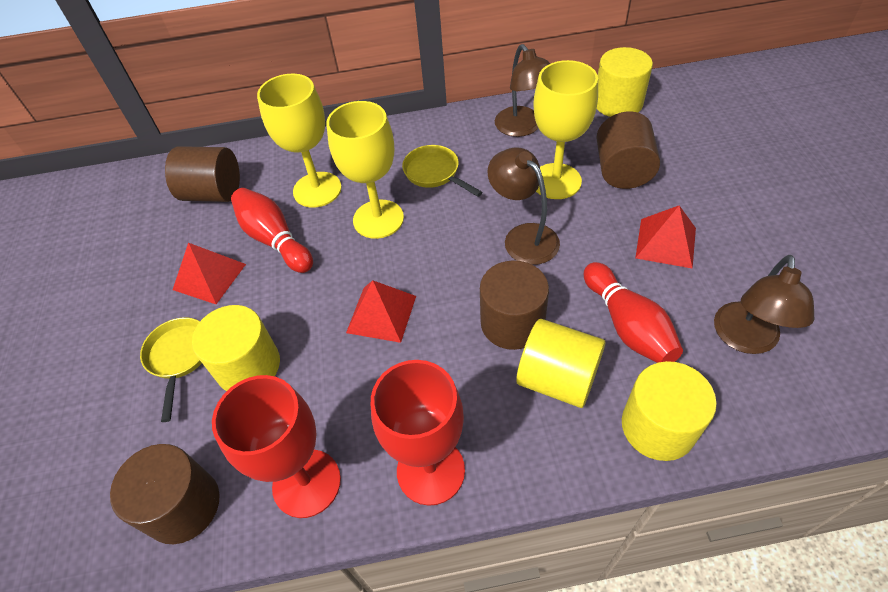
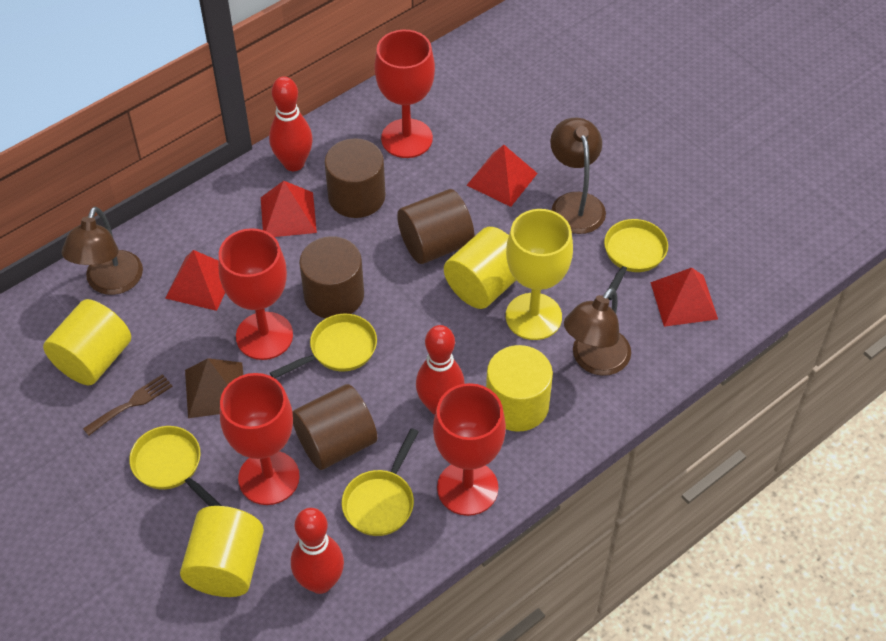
brown fork: none = 0 -> [83,374,173,436] = 1
brown pyramid: none = 0 -> [185,358,243,418] = 1
red bowling pin: [231,188,313,273] [584,262,683,363] = 2 -> [269,76,313,171] [291,508,344,594] [416,325,465,415] = 3
red goblet: [212,375,341,518] [371,360,465,506] = 2 -> [218,228,293,360] [220,373,300,505] [374,30,435,158] [433,383,506,516] = 4
red pyramid: [173,243,246,304] [346,280,416,343] [635,205,696,269] = 3 -> [165,250,225,311] [261,181,317,237] [467,145,538,207] [651,268,718,327] = 4
yellow goblet: [257,74,342,208] [326,101,404,239] [534,60,598,199] = 3 -> [506,209,573,340] = 1
yellow pan: [140,317,202,422] [402,145,482,197] = 2 -> [129,426,222,506] [270,314,377,378] [342,428,418,536] [604,219,668,300] = 4

